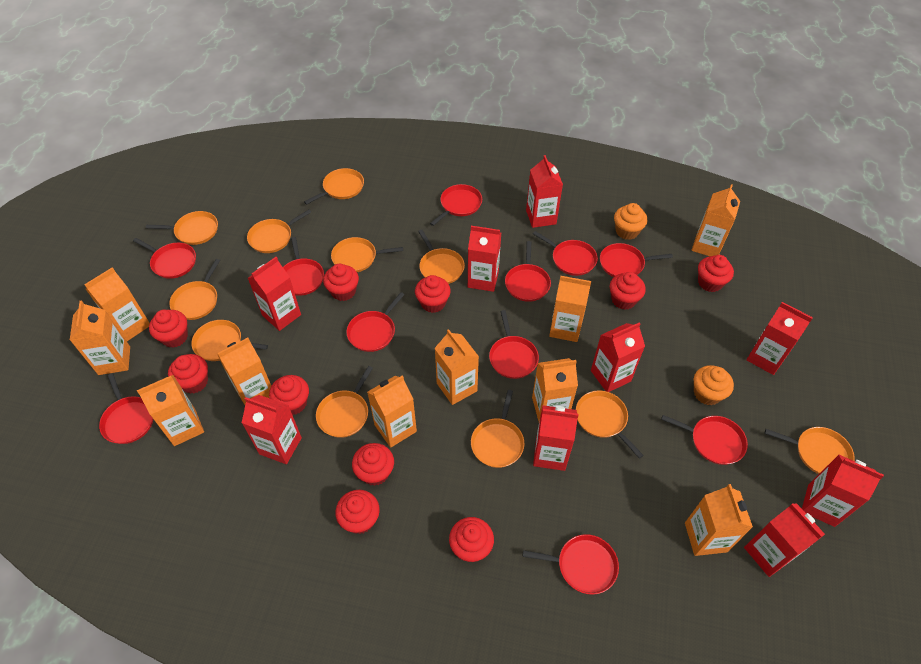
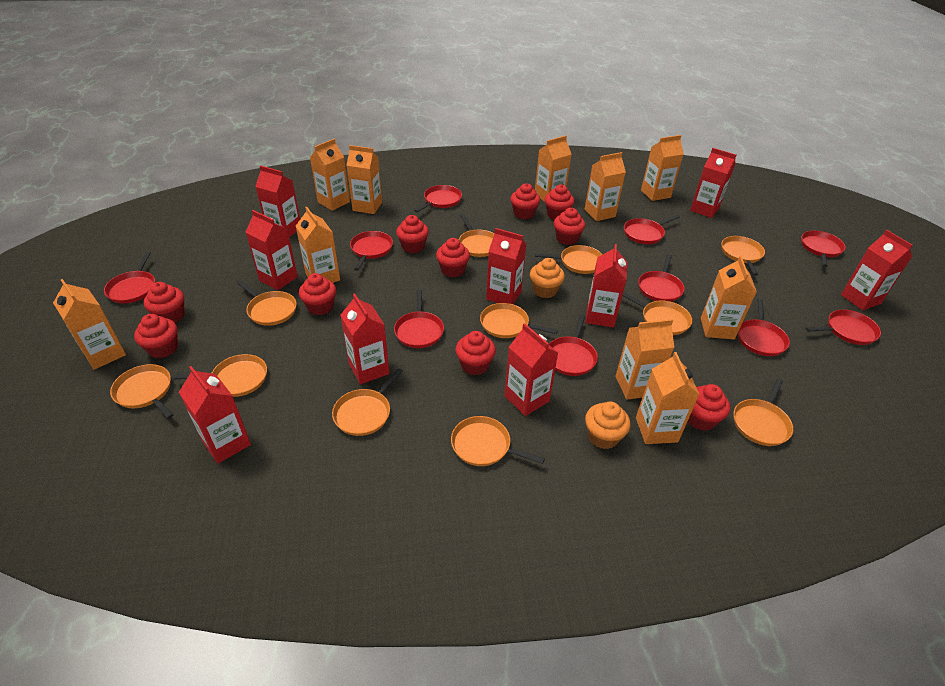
red pan: [99,373,153,444] [133,238,196,279] [283,237,324,296] [346,292,405,352] [430,184,482,226] [489,310,539,379] [505,241,551,302] [523,534,619,594] [533,231,598,276] [600,243,673,277] [661,415,748,465] = 11 -> [104,251,155,303] [350,231,393,271] [394,290,444,348] [414,185,462,212] [549,315,598,376] [624,215,680,244] [638,254,685,302] [738,299,790,356] [801,231,846,267] [806,310,881,345] = 10

